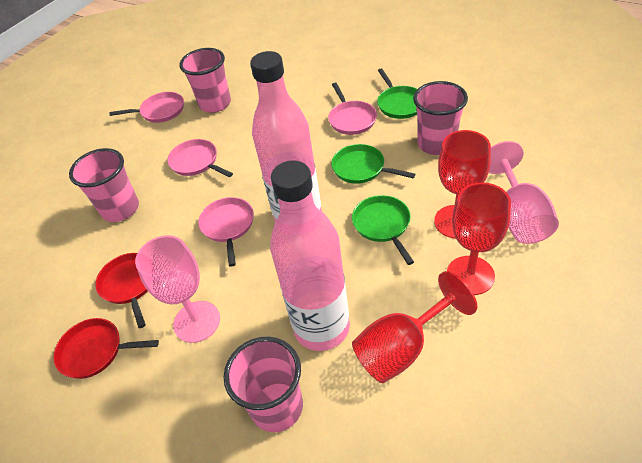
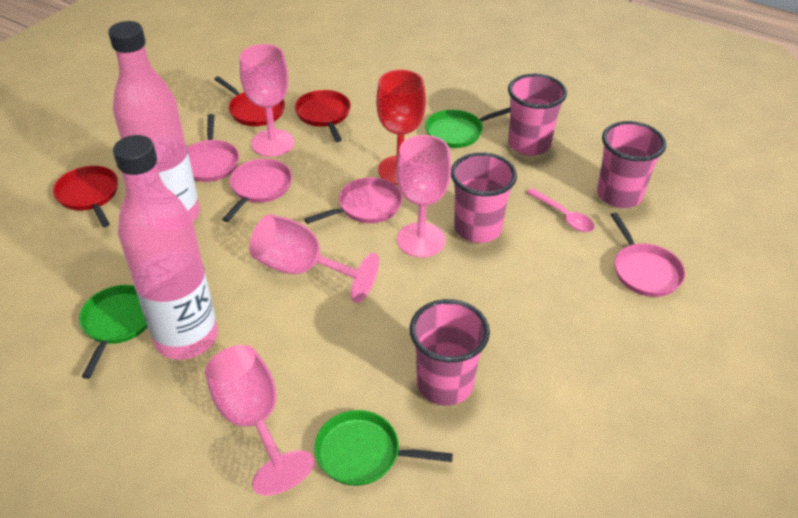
pink goblet: [135,235,220,343] [489,141,559,244] = 2 -> [205,345,314,496] [240,44,294,157] [249,214,379,303] [397,135,451,257] = 4
pink spoon: none = 0 -> [526,188,595,232] = 1
red goblet: [352,271,477,383] [434,130,491,239] [447,182,511,295] = 3 -> [376,70,426,185] = 1
red pan: [53,318,159,379] [95,253,147,328] = 2 -> [53,166,118,227] [214,76,285,126] [295,90,351,142] = 3

